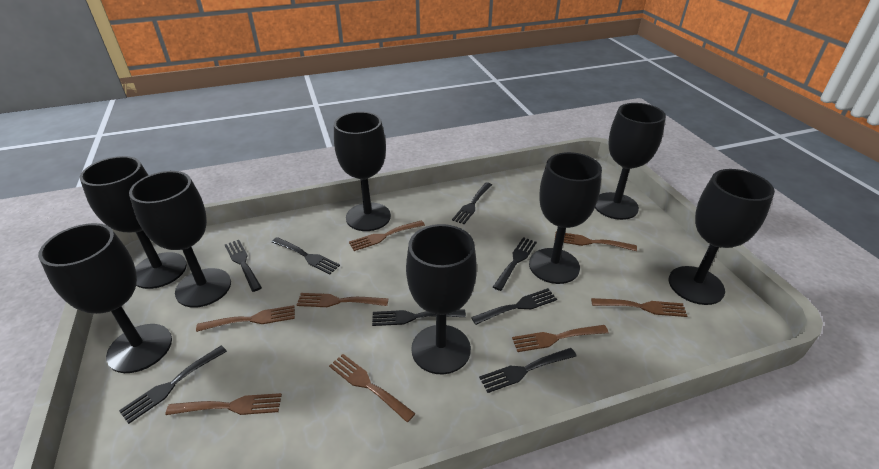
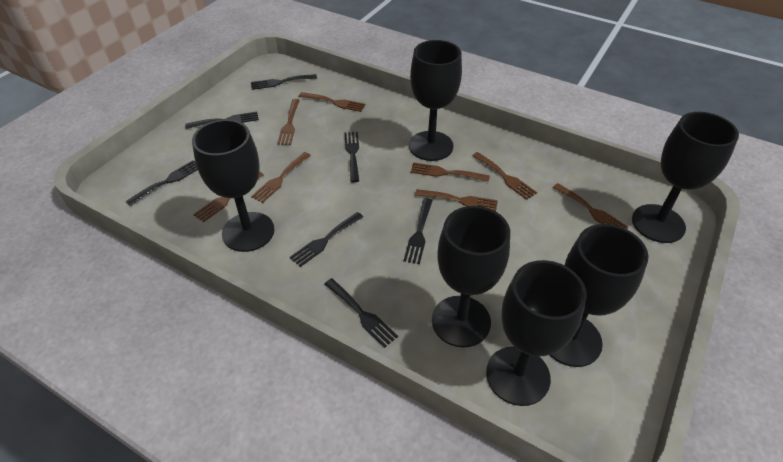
black fork: [119,345,227,424] [225,240,262,292] [272,237,340,274] [372,309,466,326] [452,182,492,224] [471,288,557,325] [479,348,577,393] [493,237,537,291] = 8 -> [126,160,198,206] [185,112,259,129] [251,74,317,90] [290,212,363,267] [325,278,398,348] [344,132,359,182] [404,198,433,264] = 7
black goblet: [38,223,172,373] [79,156,187,289] [129,171,231,308] [334,112,391,231] [406,224,477,375] [529,152,602,284] [595,103,666,220] [669,169,775,305] = 8 -> [192,119,274,252] [409,40,462,161] [432,206,510,347] [486,260,587,406] [550,224,648,367] [632,112,739,243] = 6

